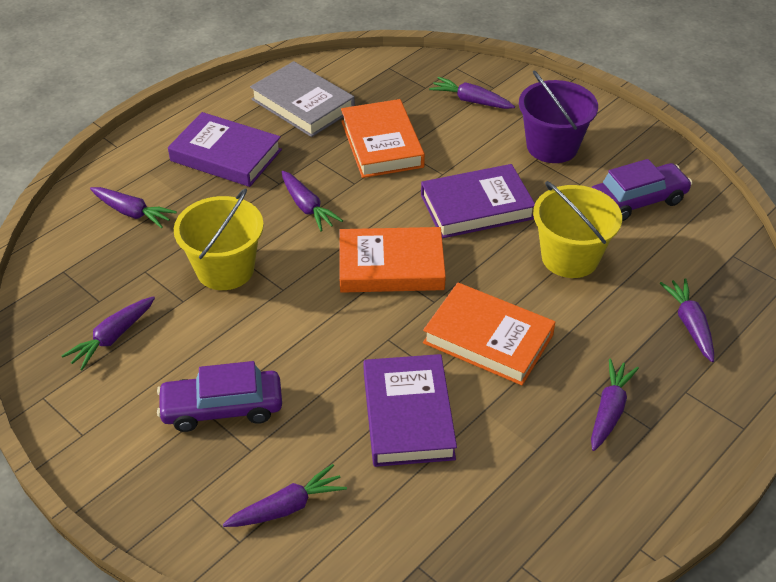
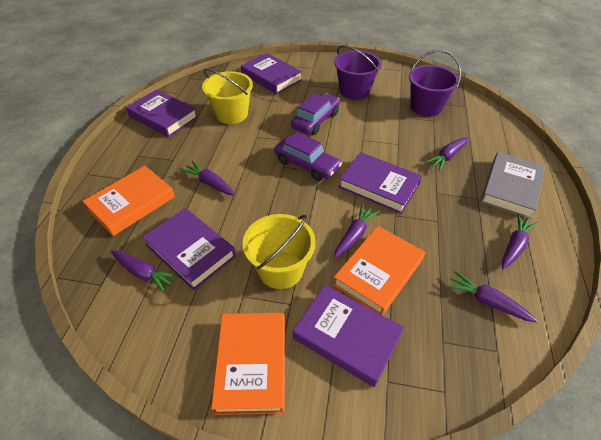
purple book: [168,112,282,187] [363,354,457,467] [421,164,535,239] = 3 -> [126,89,198,137] [142,208,236,290] [241,53,302,94] [293,285,404,387] [339,152,422,214] = 5
purple bucket: [519,70,598,163] = 1 -> [334,45,382,100] [409,50,461,117] = 2
purple carrot: [62,296,155,370] [90,187,177,228] [223,464,347,527] [281,170,343,232] [429,77,515,109] [591,359,639,451] [660,278,714,362] = 7 -> [111,250,180,294] [180,161,235,196] [334,204,380,258] [425,137,469,171] [447,271,538,323] [502,214,538,269] = 6

